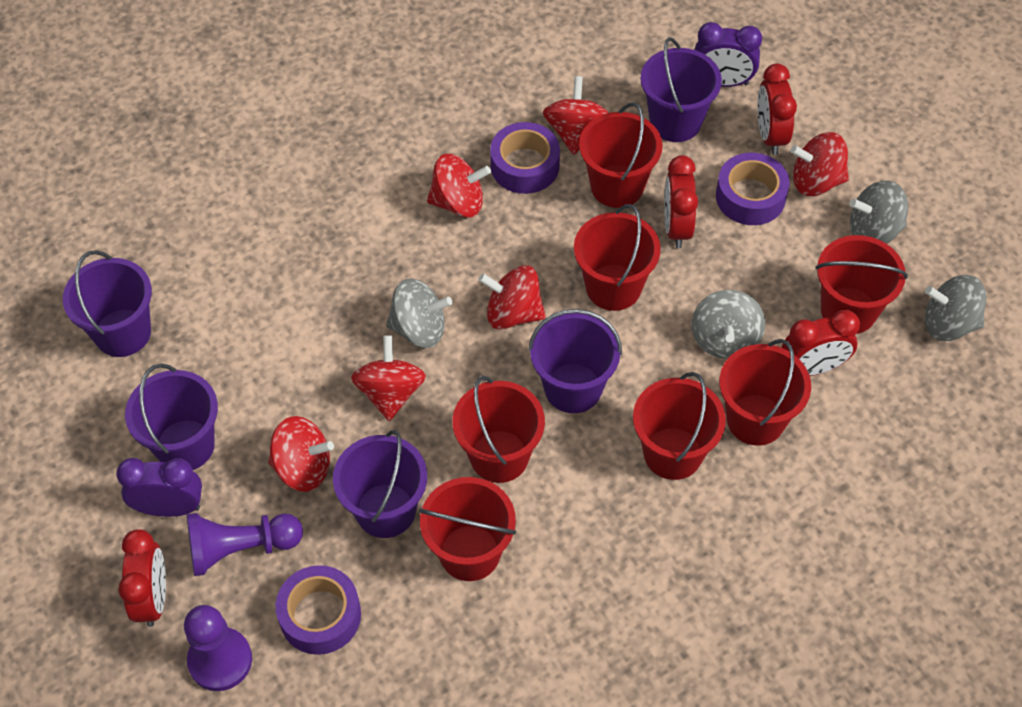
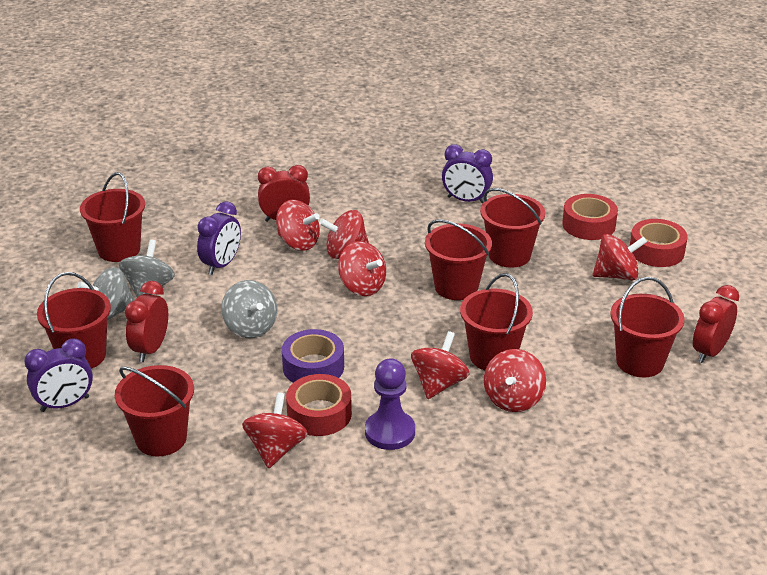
grey spinning top: [386,279,452,348] [692,290,765,359] [849,180,908,244] [925,275,987,341] = 4 -> [77,267,134,320] [119,240,175,297] [221,280,277,338] = 3
purple bucket: [63,250,152,357] [125,363,218,470] [333,430,427,538] [528,309,622,413] [641,37,722,142] = 5 -> none = 0
purple clock: [116,458,202,517] [694,22,762,87] = 2 -> [24,338,93,412] [197,201,241,275] [442,144,493,204] = 3
purple pawn: [184,605,252,691] [187,513,303,576] = 2 -> [365,359,415,450] = 1
purple tape: [276,565,361,655] [490,122,560,194] [716,153,790,225] = 3 -> [282,329,344,383] = 1
red clock: [118,529,166,627] [664,155,698,248] [757,64,797,155] [782,310,860,376] = 4 -> [125,281,168,362] [258,165,310,222] [693,285,739,363] = 3
red spinning top: [268,416,334,492] [351,335,426,421] [427,154,491,218] [478,265,546,329] [543,76,609,155] [790,132,849,196] = 6 -> [242,392,308,469] [276,200,320,251] [319,210,369,259] [338,241,386,296] [411,331,470,399] [484,349,546,412] [593,234,647,280] = 7
red tape: none = 0 -> [286,374,352,436] [562,194,618,240] [630,219,687,267] = 3

